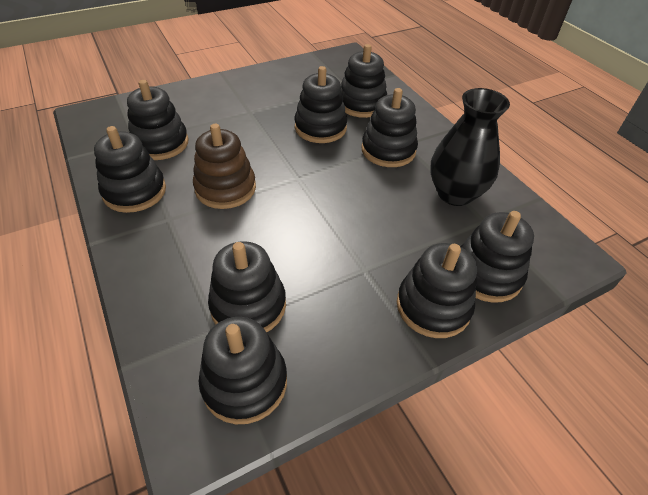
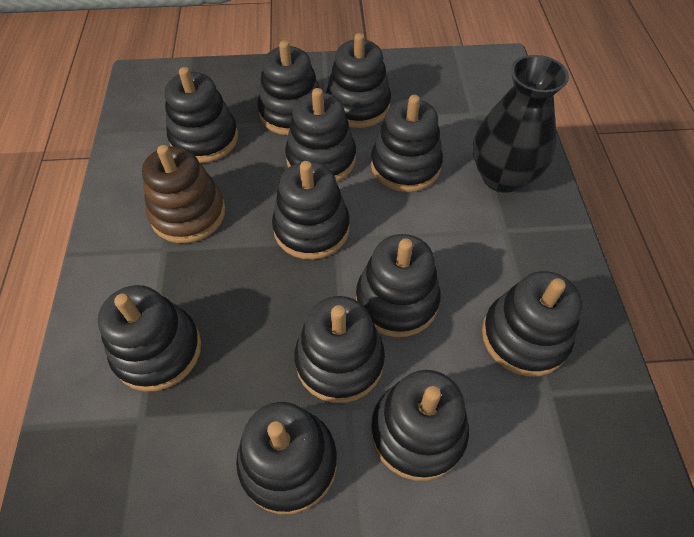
black stacking toy: [94,126,166,213] [127,80,189,160] [199,317,287,424] [208,241,286,333] [294,66,347,143] [340,44,387,118] [361,88,418,167] [397,243,477,338] [460,211,534,303] = 9 -> [98,285,201,392] [165,67,238,163] [236,402,337,514] [257,40,320,135] [272,161,350,260] [285,88,356,182] [295,296,385,403] [326,33,391,128] [356,234,441,337] [371,95,443,192] [371,370,469,481] [482,271,582,376] = 12

